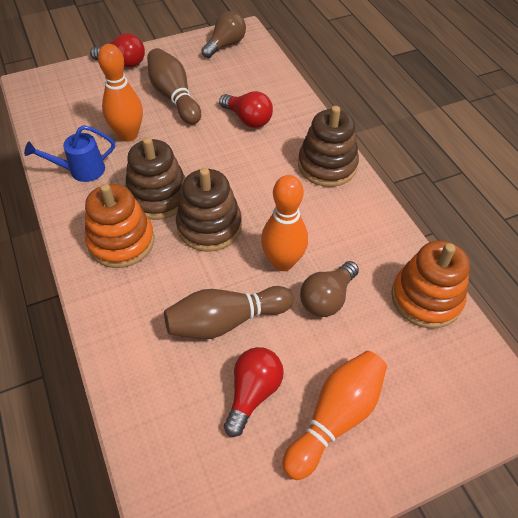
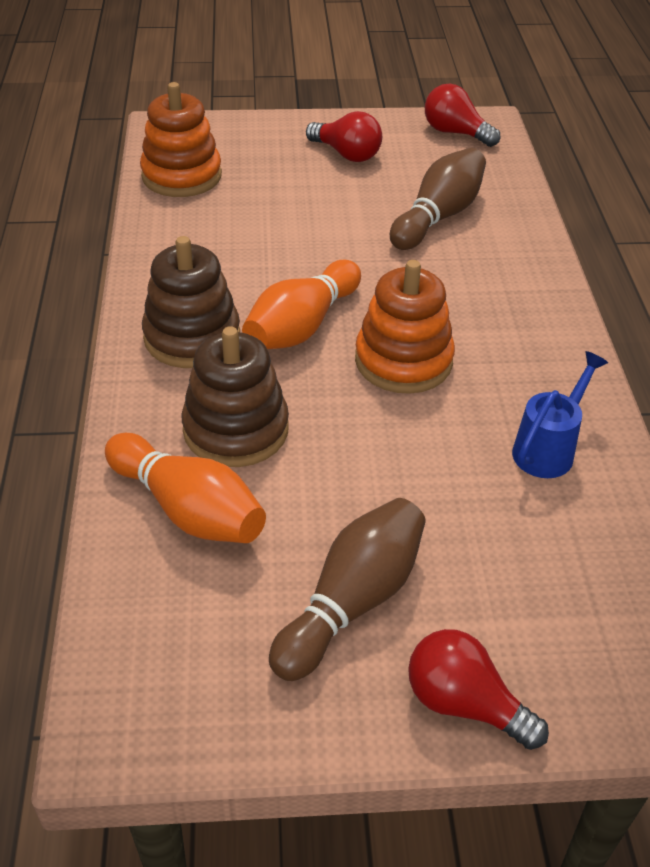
brown light bulb: [201,11,246,58] [300,261,359,317] = 2 -> none = 0
brown stacking toy: [125,137,186,220] [176,168,242,252] [298,106,359,187] = 3 -> [142,236,240,368] [181,326,289,467] = 2
orange bowling pin: [98,44,143,142] [261,175,308,271] [282,351,387,480] = 3 -> [105,433,266,543] [242,260,361,349] = 2

